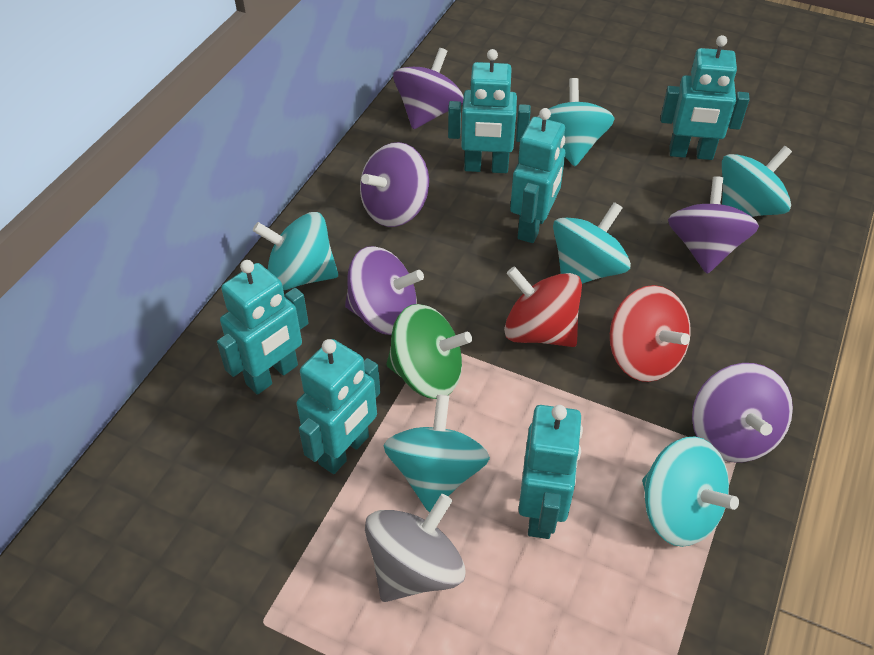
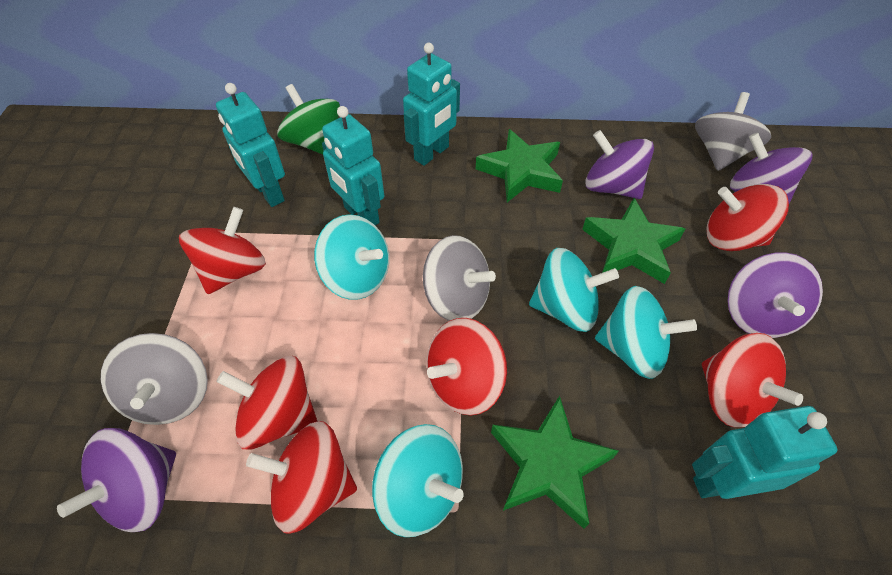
green star: none = 0 -> [476,129,563,202] [491,396,619,529] [582,198,685,284] = 3
grey spinning top: [365,494,466,602] = 1 -> [101,333,208,425] [423,235,496,321] [695,92,771,171] = 3
purple spinning top: [345,246,424,335] [360,142,429,227] [393,48,464,129] [668,176,759,274] [692,363,793,462] = 5 -> [57,428,176,532] [585,130,654,199] [728,252,823,338] [730,133,813,204] = 4
red spinning top: [504,266,582,347] [610,285,691,382] = 2 -> [179,207,266,294] [217,356,318,450] [246,421,357,534] [427,318,507,415] [702,333,803,427] [706,184,789,251] = 6
turquoise robot: [217,260,309,395] [296,339,380,474] [448,49,531,173] [510,108,565,243] [518,405,583,539] [661,35,750,160] = 6 -> [216,83,285,207] [322,106,384,226] [403,43,460,166] [692,406,837,499] = 4
turquoise spinning top: [253,212,338,291] [384,394,490,512] [537,78,615,166] [553,202,631,284] [642,436,739,547] [722,146,792,217] = 6 -> [314,214,389,300] [372,424,464,537] [529,248,619,332] [595,286,697,379] = 4

